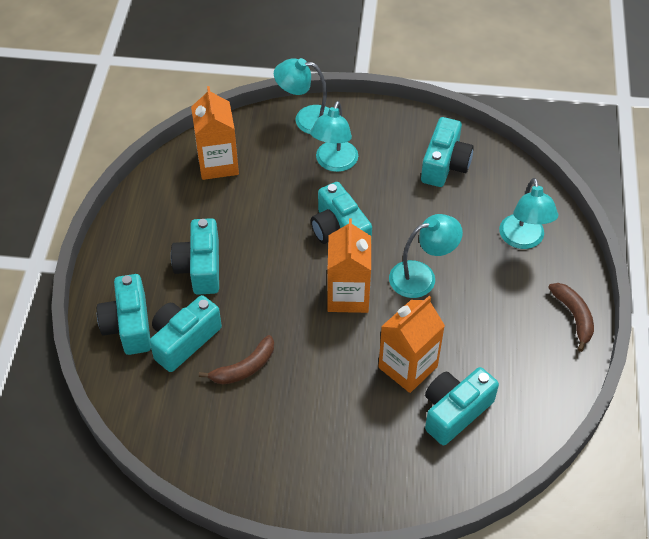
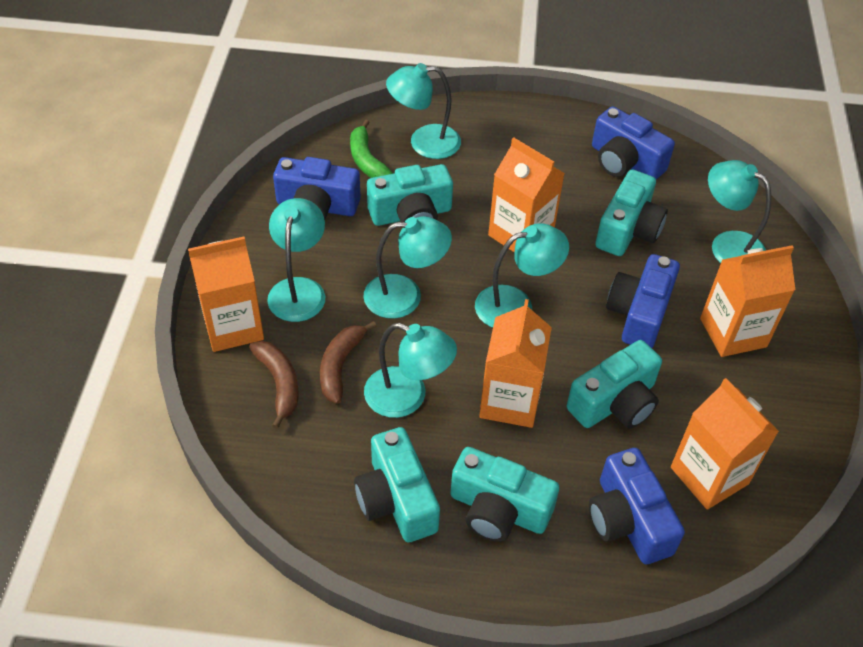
blue camera: none = 0 -> [273,157,361,220] [589,448,685,565] [592,106,675,180] [606,254,680,348] = 4
green banana: none = 0 -> [350,120,393,178] = 1
orange carton: [191,86,239,180] [327,219,371,313] [378,296,445,393] = 3 -> [188,236,264,352] [479,299,552,428] [488,137,565,253] [671,378,779,509] [700,245,795,357] = 5
turquoise camera: [97,274,151,355] [150,295,222,372] [171,218,219,295] [311,182,372,244] [421,117,474,187] [425,367,499,445] = 6 -> [354,427,440,542] [367,164,453,226] [450,447,559,542] [567,340,662,429] [595,170,668,256] = 5
turquoise lamp: [274,58,329,134] [310,101,358,172] [389,214,463,298] [499,178,558,249] = 4 -> [267,198,325,322] [363,216,452,319] [364,323,457,418] [386,63,461,159] [475,223,569,328] [708,160,771,263] = 6

